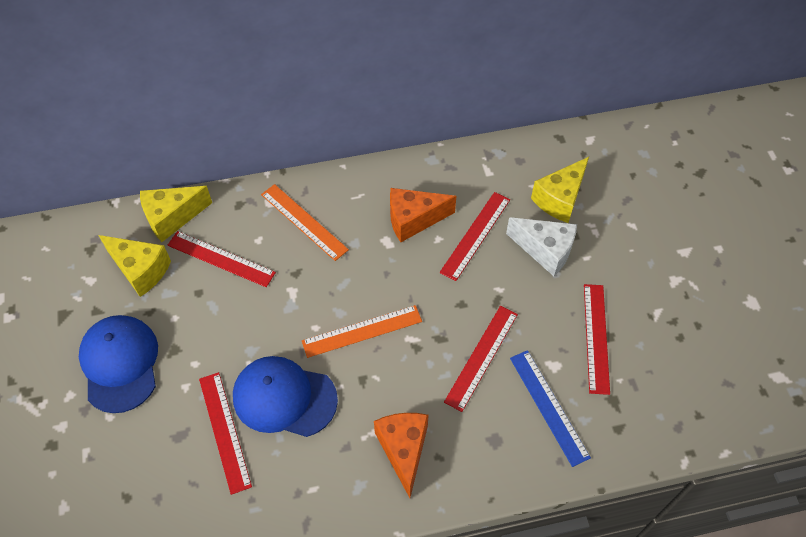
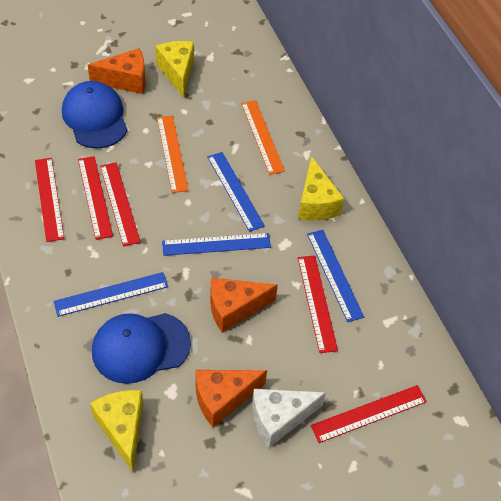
blue ruler: [510,350,591,467] = 1 -> [53,272,168,317] [162,233,271,256] [207,152,265,232] [307,230,364,322] = 4
orange cheese: [374,413,429,498] [390,188,456,242] = 2 -> [88,48,146,94] [195,370,267,427] [210,277,278,333] = 3

